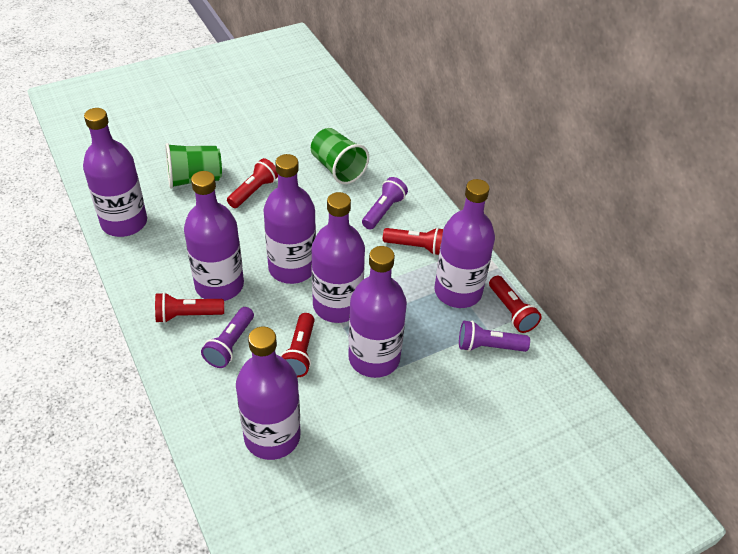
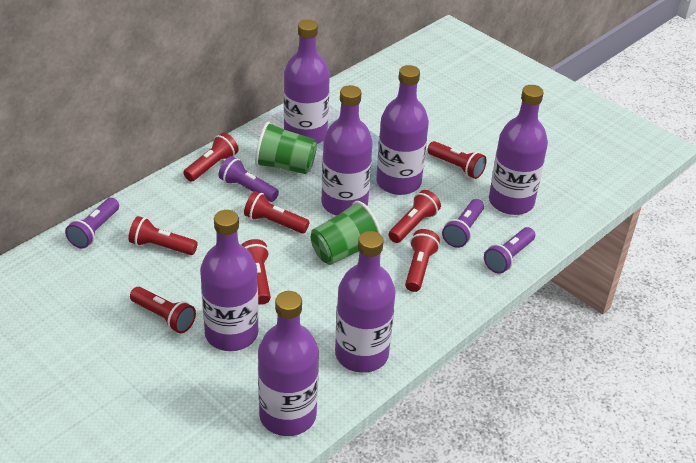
purple flashlight: [201,307,254,368] [362,177,408,230] [459,320,530,352] = 3 -> [65,198,119,249] [218,156,279,202] [442,199,484,248] [484,227,535,273] = 4
red flashlight: [155,292,224,323] [227,158,278,208] [280,313,315,377] [383,227,443,255] [489,276,542,333] = 5 -> [128,216,198,255] [130,287,196,333] [183,133,239,182] [242,239,271,305] [244,191,309,234] [388,190,441,243] [405,229,440,292] [427,141,487,179] = 8

